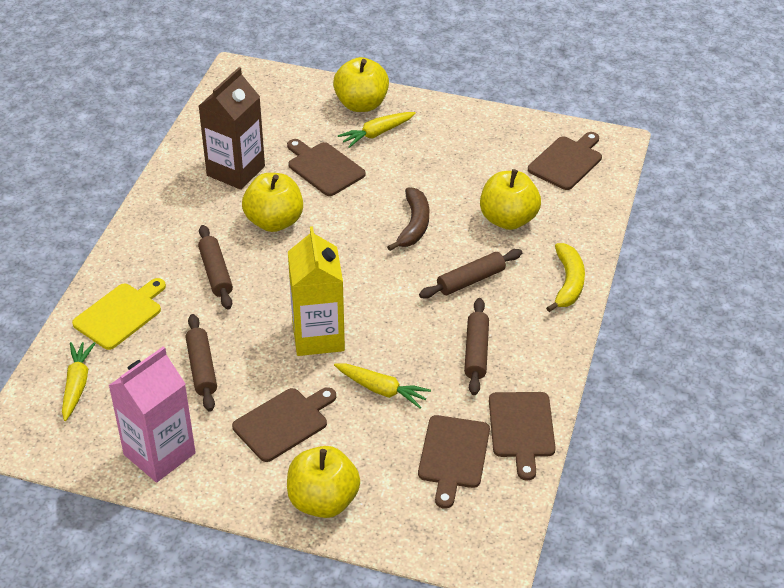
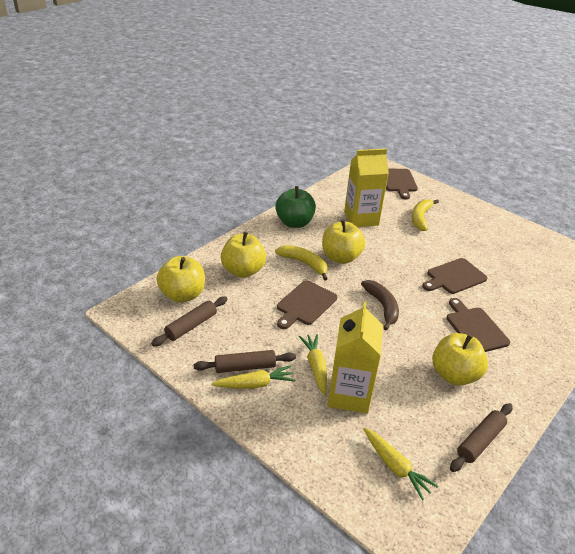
brown carton: [199,67,265,190] = 1 -> none = 0
brown cutting board: [232,387,336,462] [287,139,366,196] [418,415,490,509] [489,392,556,481] [528,132,602,190] = 5 -> [277,280,337,329] [386,169,418,200] [422,258,487,294] [446,298,510,352] = 4
brown rolling pin: [186,314,217,412] [198,225,233,309] [419,249,522,299] [464,298,489,395] = 4 -> [151,296,227,346] [194,350,296,373] [450,403,512,472] = 3
green apple: none = 0 -> [275,186,316,228] = 1
pink carton: [108,347,196,482] = 1 -> none = 0
yellow banana: [546,243,585,312] = 1 -> [275,245,328,280] [412,199,439,231] = 2
yellow carton: [288,226,345,356] = 1 -> [327,302,383,413] [344,149,389,227] = 2
yellow cutting board: [72,278,166,350] = 1 -> none = 0

